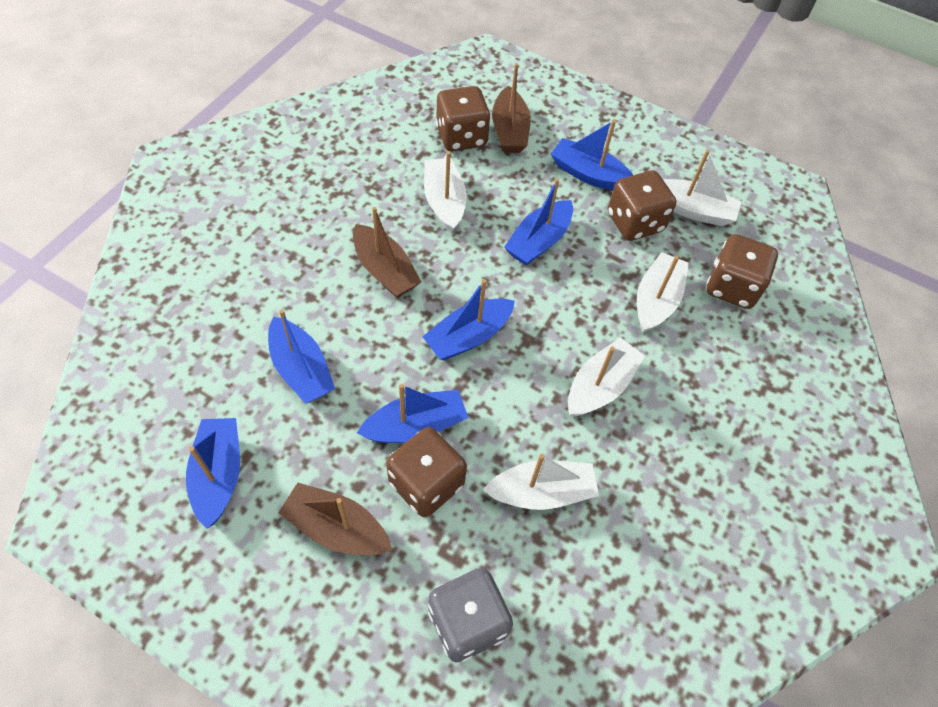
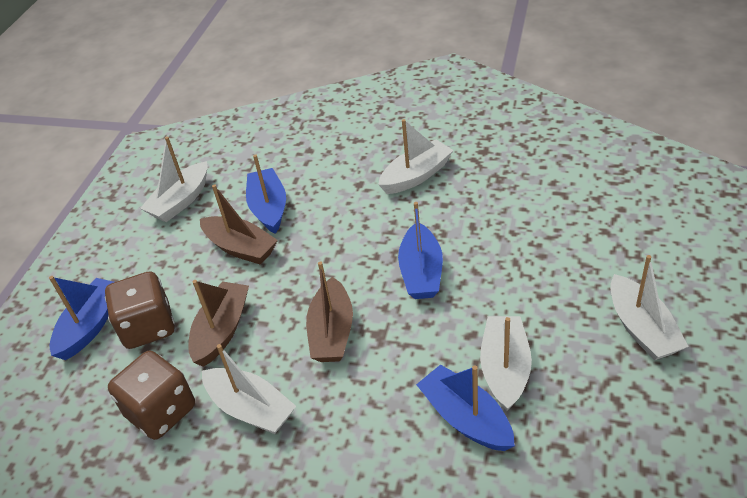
blue boat: [186,418,240,529] [268,309,335,404] [357,384,468,443] [422,279,515,360] [504,178,573,266] [551,120,633,190] = 6 -> [49,276,114,360] [246,154,286,234] [398,202,443,299] [416,365,515,451] = 4
brown dice: [386,427,467,517] [436,86,491,151] [608,170,676,241] [707,234,778,309] = 4 -> [105,271,175,349] [108,351,195,440] = 2
grey dice: [428,568,513,663] = 1 -> none = 0

